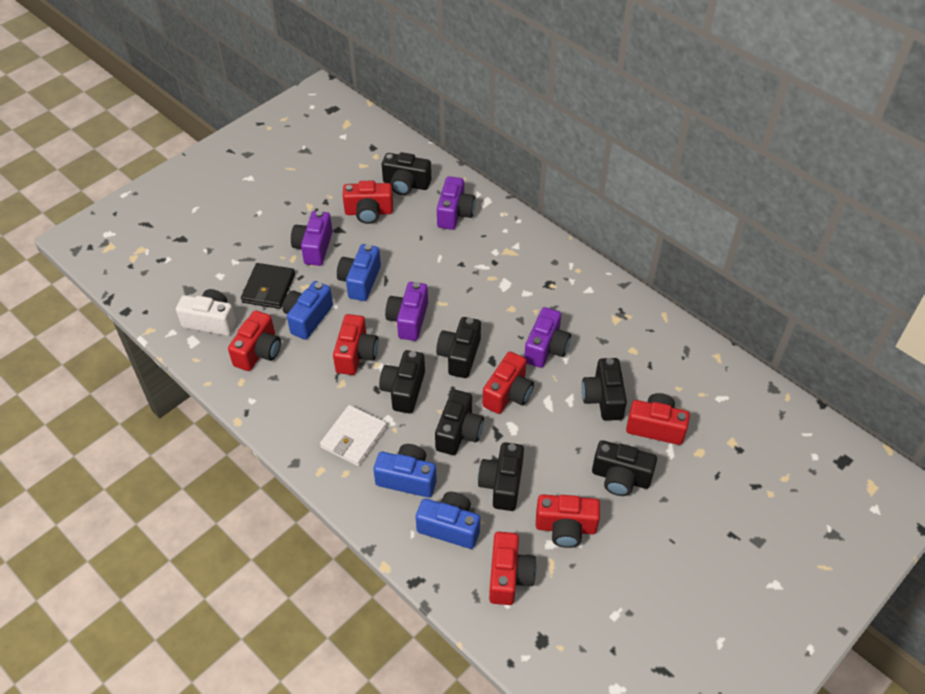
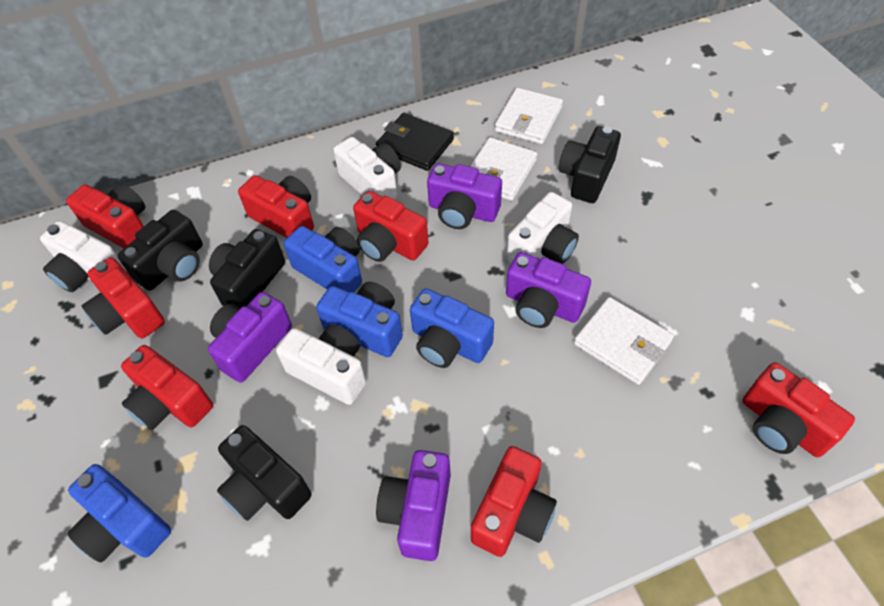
black camera: [379,350,425,414] [382,152,431,195] [435,390,484,455] [436,317,481,378] [478,442,524,511] [582,358,627,421] [592,440,657,496] = 7 -> [118,210,203,291] [209,229,285,308] [217,425,312,521] [559,126,621,203] = 4
white camera: [176,289,236,336] = 1 -> [40,221,127,292] [276,324,366,405] [333,137,401,200] [507,192,579,264] = 4
white wallet: [320,405,387,466] = 1 -> [470,137,537,201] [495,88,563,144] [574,297,674,385] = 3

